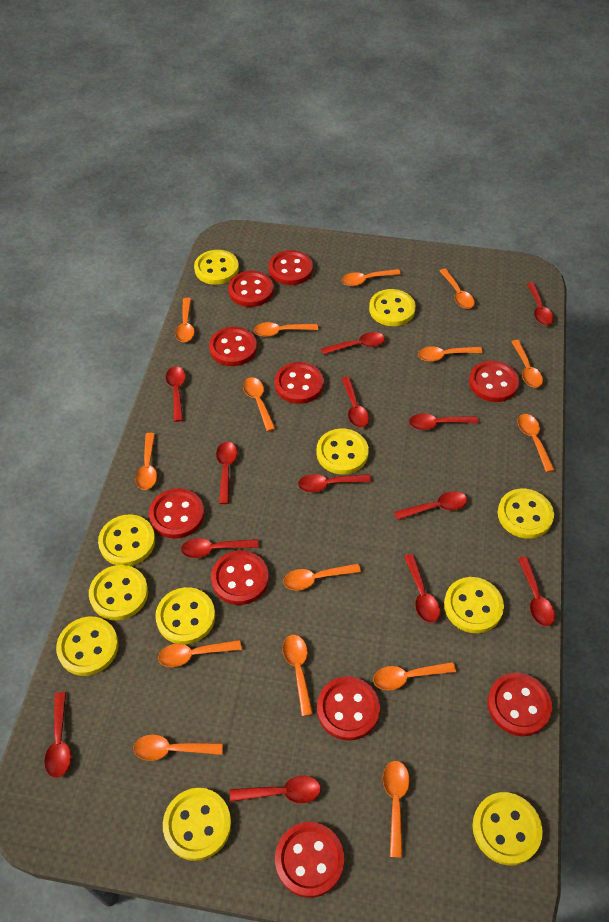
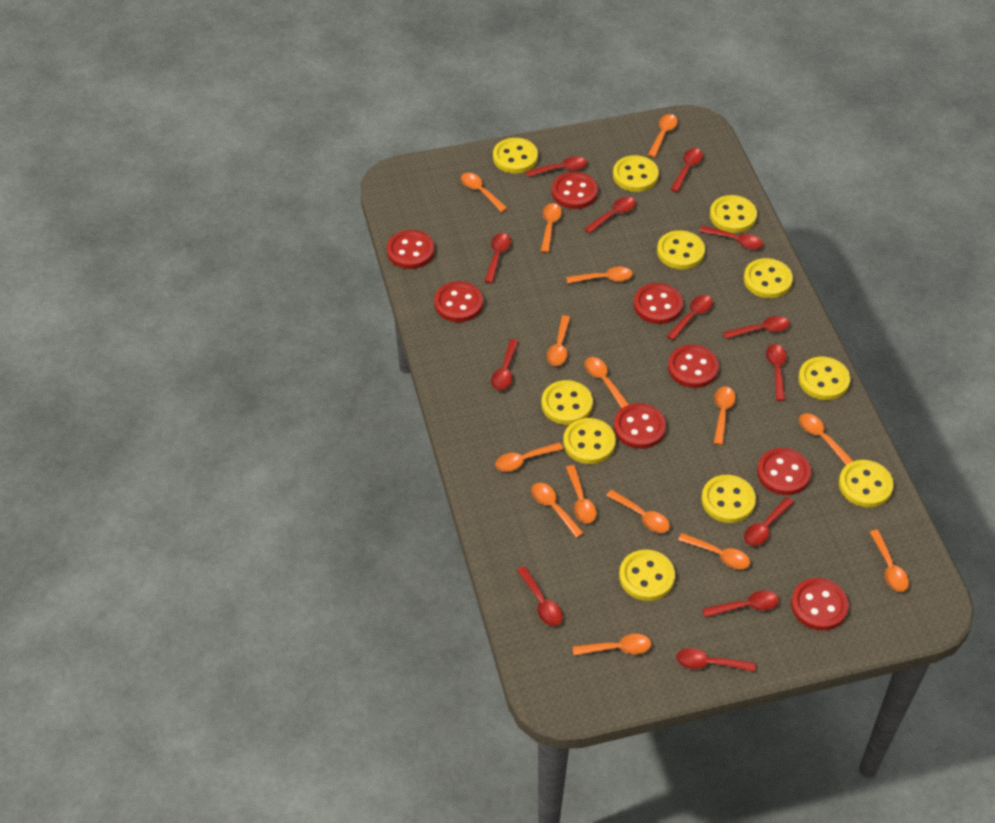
red button: [149,488,204,539] [209,327,257,366] [211,550,269,605] [228,271,274,307] [269,250,313,285] [275,362,324,404] [275,822,344,898] [317,676,380,741] [469,360,519,402] [488,673,552,736] = 10 -> [387,230,434,269] [434,281,483,322] [552,172,598,209] [614,403,666,449] [634,283,683,324] [668,345,719,388] [757,448,811,495] [791,578,849,631] = 8

